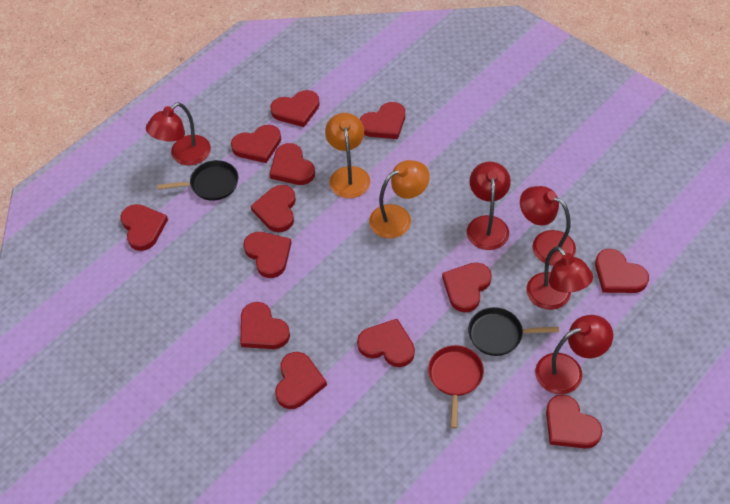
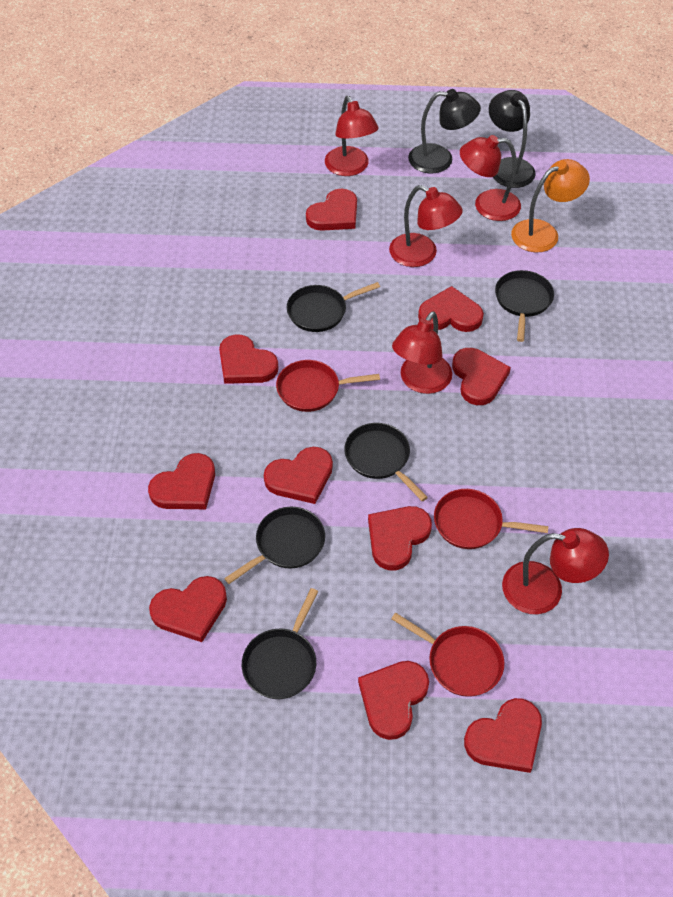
black lamp: none = 0 -> [408,89,481,173] [489,90,536,188] = 2
black pan: [157,160,238,201] [468,307,559,356] = 2 -> [224,507,325,584] [242,588,318,699] [287,282,380,332] [344,423,428,501] [495,270,554,342] = 5
orange lamp: [325,113,370,198] [369,160,430,238] = 2 -> [511,159,590,253] = 1
red heart: [120,204,168,251] [231,125,281,163] [240,302,290,349] [243,232,291,278] [251,185,296,232] [270,90,320,127] [270,143,315,185] [275,352,327,409] [357,319,415,367] [360,102,405,139] [442,263,492,312] [546,395,603,449] [595,249,649,293] = 13 -> [148,453,215,509] [149,576,227,642] [219,334,279,384] [264,447,333,504] [306,188,357,231] [358,661,429,740] [368,506,432,571] [418,286,484,332] [452,348,511,405] [464,698,542,773] = 10
red pan: [428,345,484,428] = 1 -> [276,360,380,412] [391,612,504,697] [434,489,548,549] = 3

